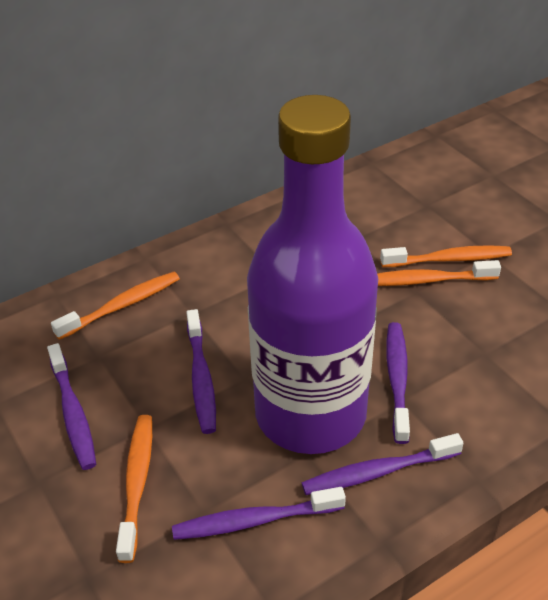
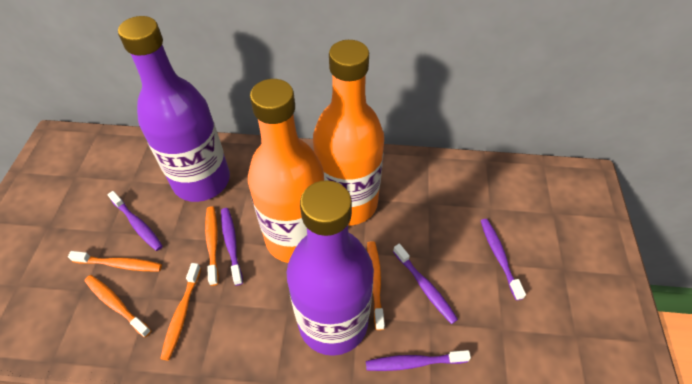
orange bottle: none = 0 -> [248,79,324,263] [313,40,384,226] = 2
orange toothbrush: [51,272,180,340] [116,415,152,563] [377,260,501,286] [380,245,512,267] = 4 -> [68,251,162,271] [85,275,151,338] [160,263,201,361] [205,206,219,286] [367,241,385,330] = 5
purple bottle: [247,95,378,454] = 1 -> [118,16,230,202] [287,180,374,356] = 2

